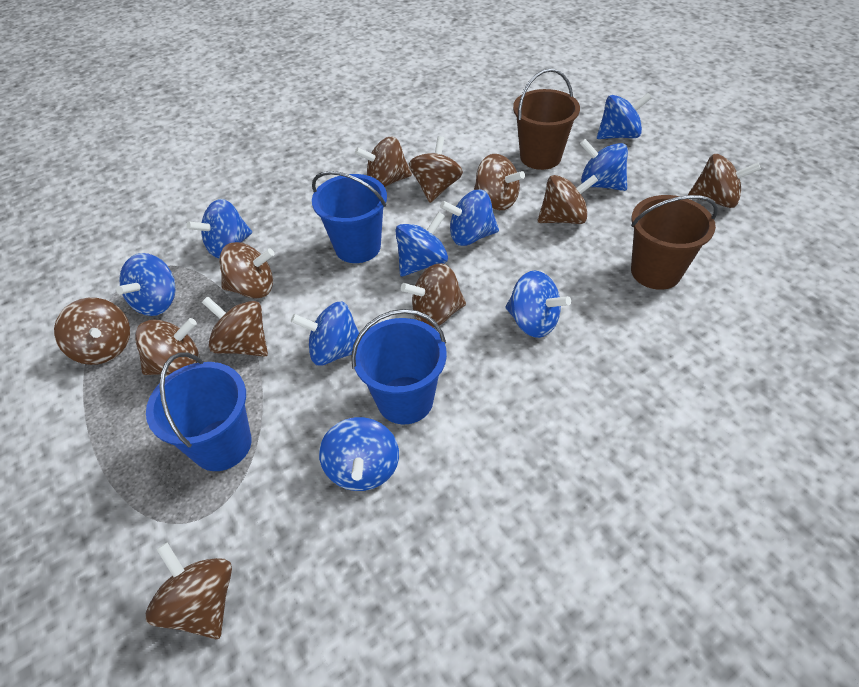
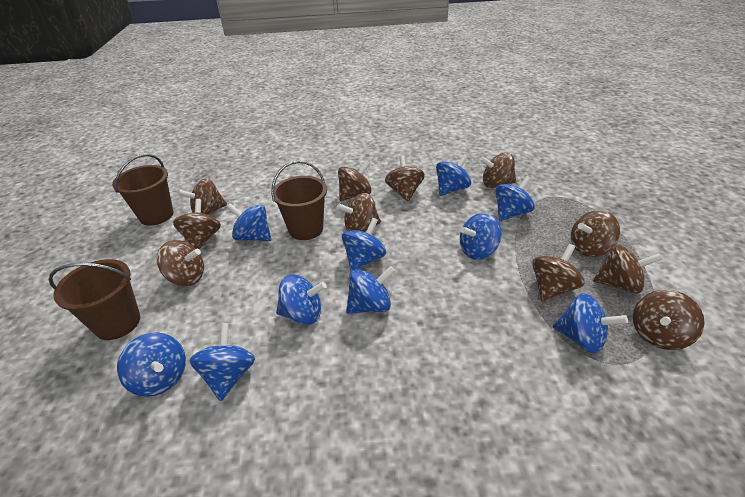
blue bucket: [146,352,252,471] [312,171,387,263] [351,309,447,424] = 3 -> none = 0
blue spinning top: [116,253,175,316] [186,199,252,258] [291,302,359,365] [319,417,399,491] [395,212,448,276] [440,189,499,246] [505,271,571,338] [580,139,628,191] [597,93,651,139] = 9 -> [117,332,186,397] [189,323,255,401] [227,203,271,241] [276,274,327,325] [342,218,386,271] [346,266,395,314] [436,154,471,196] [460,213,502,260] [495,176,535,221] [553,293,628,353] = 10
brown bucket: [513,69,580,170] [631,195,718,290] = 2 -> [49,259,140,340] [112,154,173,226] [271,161,327,240] = 3

